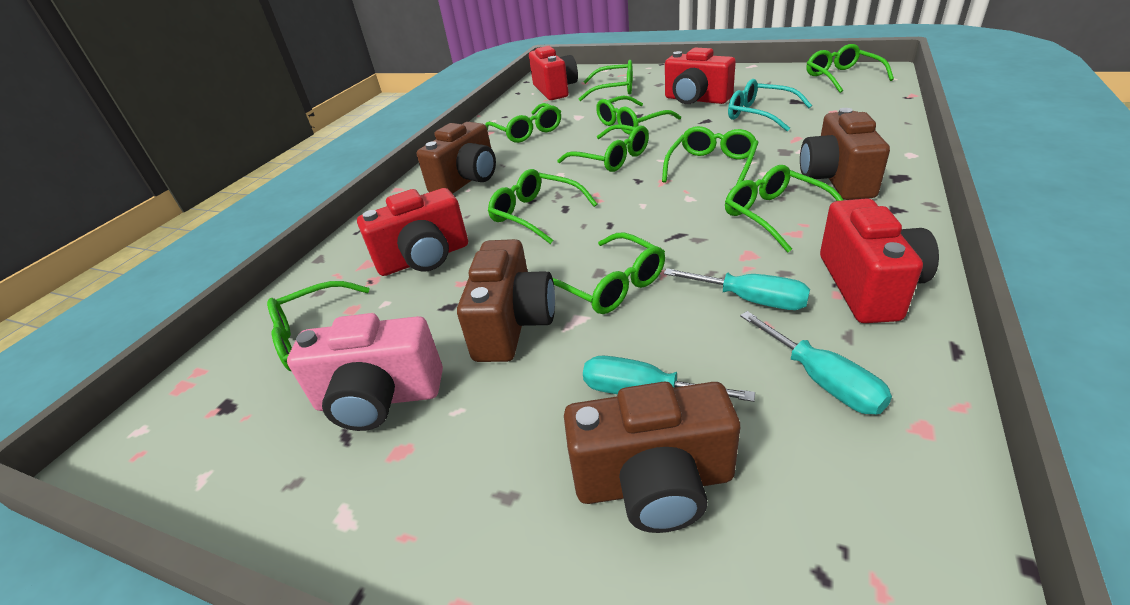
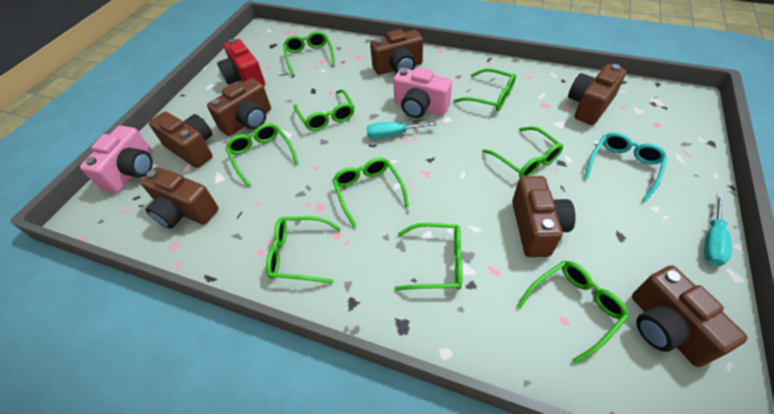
brown camera: [417,122,496,194] [457,239,555,362] [564,382,740,533] [800,108,890,200] = 4 -> [140,167,219,229] [149,112,213,168] [207,78,271,136] [370,29,423,75] [512,176,576,257] [568,64,627,125] [632,265,748,367] = 7
green glasses: [267,281,369,371] [485,103,561,143] [488,169,597,244] [553,232,665,314] [557,124,649,172] [579,60,633,101] [596,96,681,135] [662,126,759,184] [725,165,843,253] [806,44,894,93] = 10 -> [226,123,299,187] [266,216,341,284] [283,31,335,75] [294,89,354,131] [332,157,409,227] [394,223,463,291] [453,68,516,111] [482,126,563,178] [517,261,629,364] = 9
pink camera: [287,313,443,431] = 1 -> [80,126,153,193] [393,67,452,118] = 2
red camera: [357,188,468,276] [529,46,578,100] [665,48,736,104] [820,198,939,323] = 4 -> [217,39,265,86] = 1
turquoise screwdriver: [583,355,755,402] [664,268,810,310] [740,311,892,414] = 3 -> [367,122,437,139] [704,194,732,266] = 2

